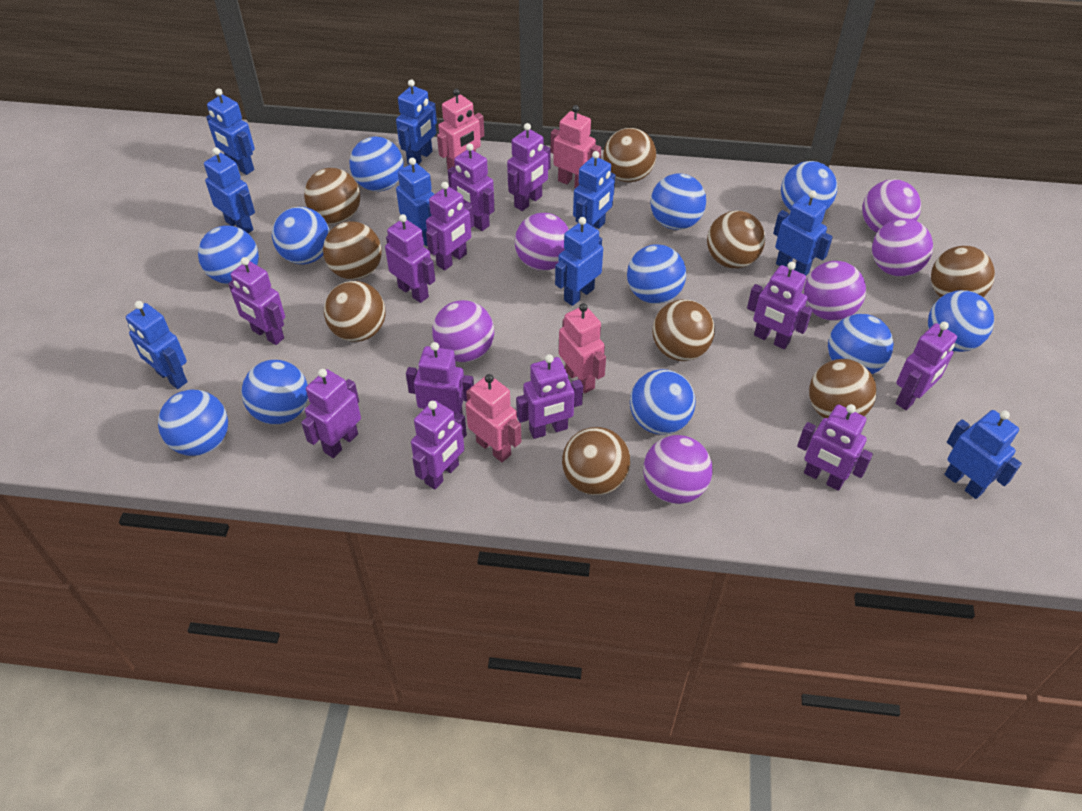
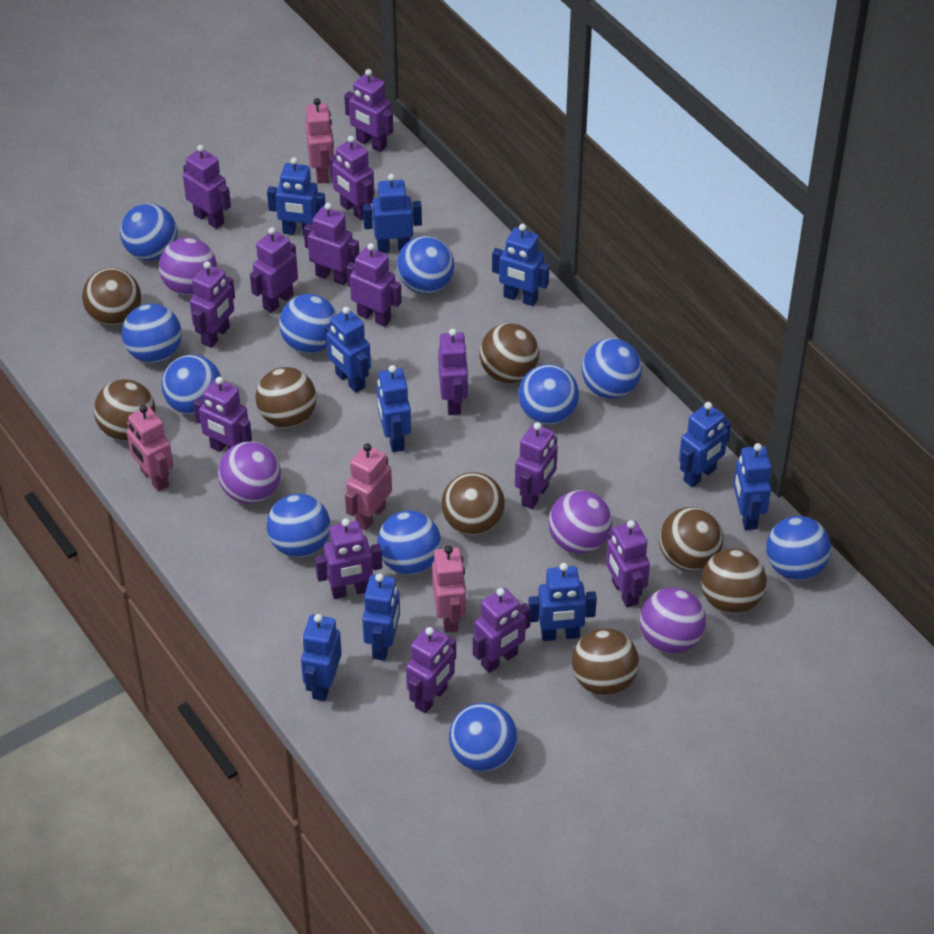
blue robot: [126,301,187,389] [204,148,255,233] [206,88,255,175] [396,80,437,165] [396,158,434,246] [555,217,603,306] [573,151,615,229] [773,190,833,276] [944,410,1022,499] = 9 -> [267,157,326,236] [301,614,342,701] [324,307,371,393] [362,573,400,661] [363,174,422,253] [377,365,411,452] [492,224,550,306] [528,563,597,641] [679,402,731,487] [733,443,771,530] = 10
brown ball: [304,168,360,224] [323,221,382,280] [324,281,385,342] [562,427,630,495] [603,128,656,182] [652,299,715,361] [707,211,765,268] [809,359,877,418] [931,246,995,298] = 9 -> [82,268,141,326] [94,379,155,441] [255,367,317,428] [442,472,505,535] [479,323,539,383] [572,628,639,695] [659,507,723,571] [701,548,767,614] = 8
purple ball: [432,300,494,362] [515,213,569,271] [643,435,712,504] [804,261,866,321] [862,179,921,233] [872,218,933,277] = 6 -> [159,237,217,296] [218,442,281,504] [548,490,612,554] [640,587,706,654] = 4
purple robot: [228,257,285,345] [301,369,361,458] [385,214,435,303] [406,342,474,415] [411,400,467,490] [426,182,474,271] [448,143,494,231] [507,123,551,211] [516,354,583,439] [747,262,812,349] [797,404,873,491] [896,322,957,410] = 12 -> [183,145,231,229] [190,261,235,348] [193,377,252,452] [250,227,298,313] [304,203,359,285] [315,518,382,599] [329,136,375,220] [344,69,393,152] [347,243,402,327] [406,626,456,713] [438,329,468,415] [473,588,531,673] [515,422,558,509] [606,520,650,607] = 14

